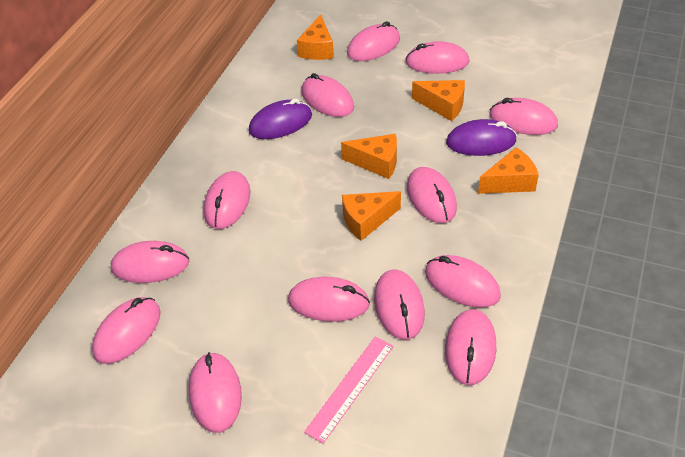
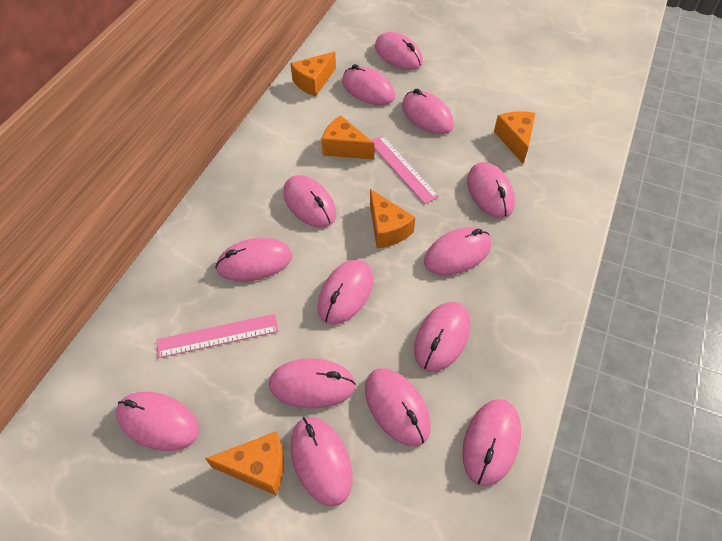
pink mouse: [92,297,161,364] [111,241,189,283] [189,352,242,433] [204,171,250,229] [288,277,370,322] [301,73,354,117] [347,21,400,61] [374,270,425,340] [405,41,470,74] [407,167,457,223] [425,255,501,308] [445,309,496,385] [489,98,558,135] = 13 -> [116,392,199,451] [215,238,292,282] [269,358,356,409] [283,175,336,227] [291,417,352,507] [318,259,373,325] [342,64,395,105] [365,368,431,446] [375,32,423,70] [402,89,454,134] [414,302,470,372] [424,227,491,275] [462,399,521,486] [467,162,515,218] = 14
pink ruler: [304,336,393,444] = 1 -> [157,314,279,358] [371,135,439,204] = 2
purple mouse: [249,99,312,139] [446,119,517,156] = 2 -> none = 0

